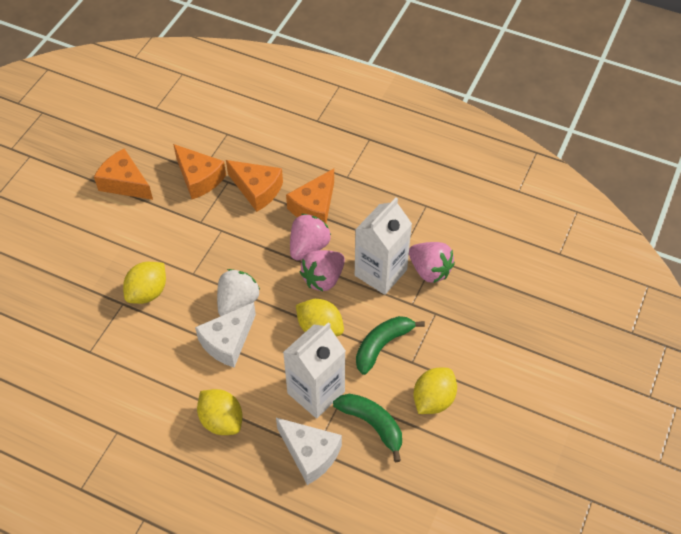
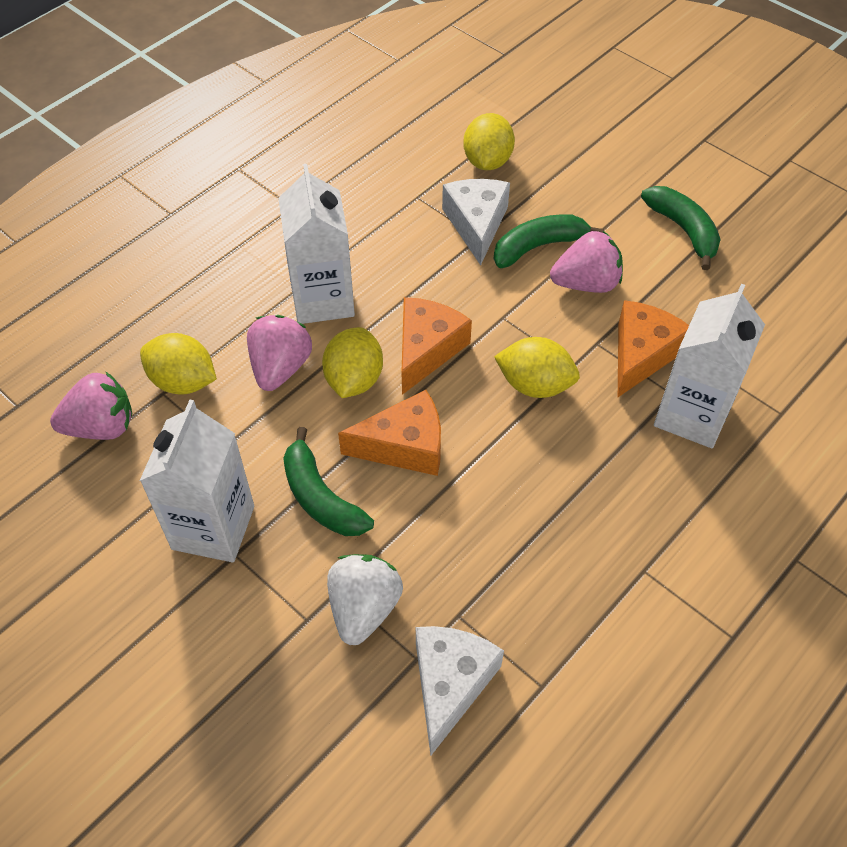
green banana: [333,394,402,462] [356,316,425,375] = 2 -> [283,427,374,536] [494,214,604,268] [641,186,721,270] = 3
orange cheese: [94,149,153,200] [173,144,226,199] [226,160,283,212] [286,169,334,223] = 4 -> [338,390,441,476] [401,297,472,395] [618,300,689,397] = 3
white carton: [283,322,346,419] [355,198,412,295] = 2 -> [140,400,254,563] [278,164,355,324] [654,284,765,448] = 3

